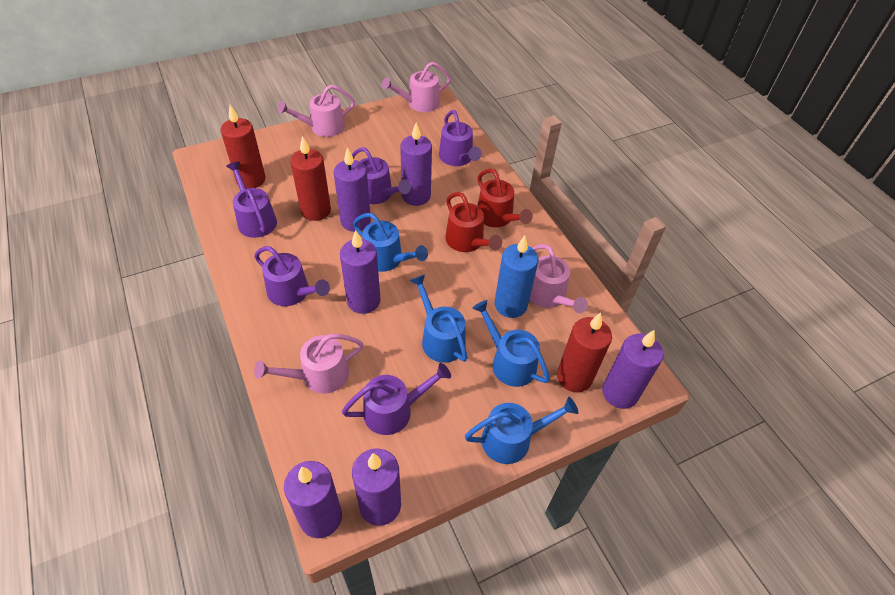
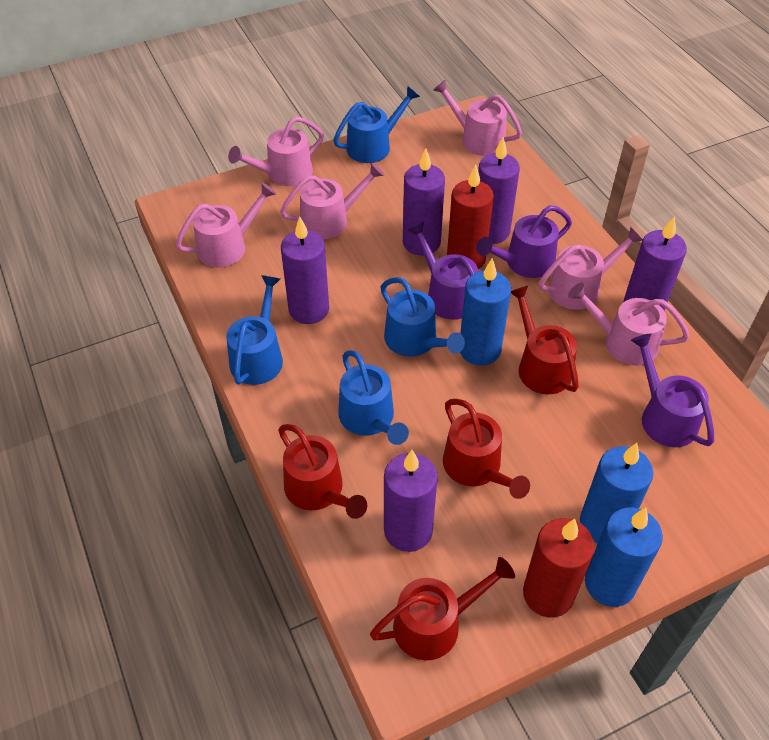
blue candle: [495,236,539,318] = 1 -> [460,258,511,366] [580,443,653,543] [585,508,663,607] = 3
pink watering can: [254,334,364,394] [277,85,355,137] [382,62,451,112] [529,244,588,314] = 4 -> [176,182,276,267] [228,116,324,186] [280,163,384,239] [433,80,522,156] [539,227,643,310] [568,283,690,365] = 6
purple candle: [284,461,342,538] [334,147,371,232] [340,230,381,314] [352,448,401,526] [400,122,432,206] [602,330,664,409] = 6 -> [281,217,329,324] [384,450,438,552] [403,149,445,256] [478,137,520,244] [623,216,687,311] = 5
purple watering can: [226,161,277,238] [254,246,330,306] [342,363,451,435] [352,147,411,204] [439,110,482,166] = 5 -> [408,222,478,320] [476,205,572,278] [631,334,714,447] = 3
red candle: [221,105,266,189] [290,136,331,221] [557,312,612,392] = 3 -> [447,165,494,269] [523,518,595,617] = 2
red watering can: [445,192,502,252] [477,168,533,227] = 2 -> [278,424,367,519] [370,557,515,661] [443,399,530,499] [511,286,579,394] = 4

